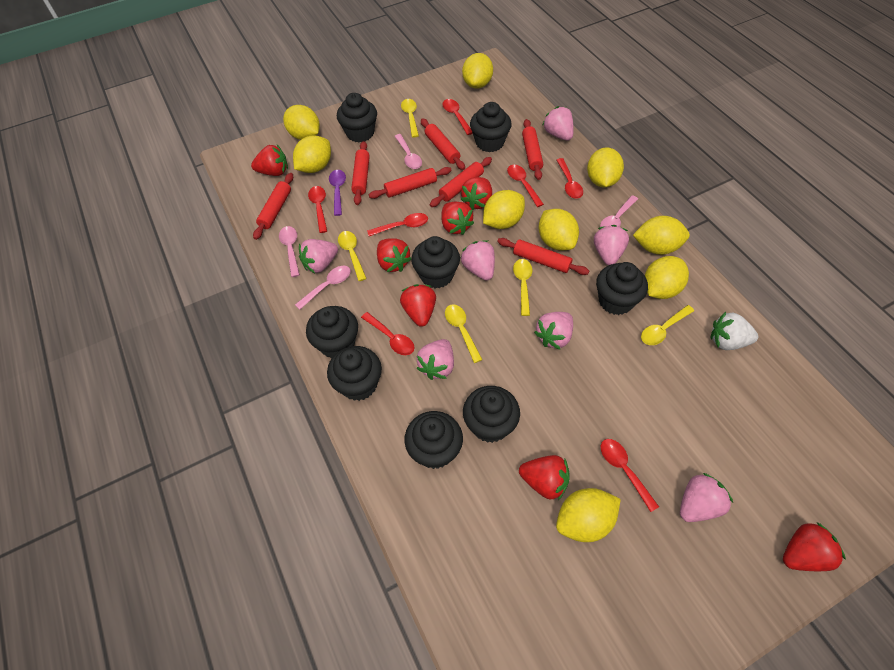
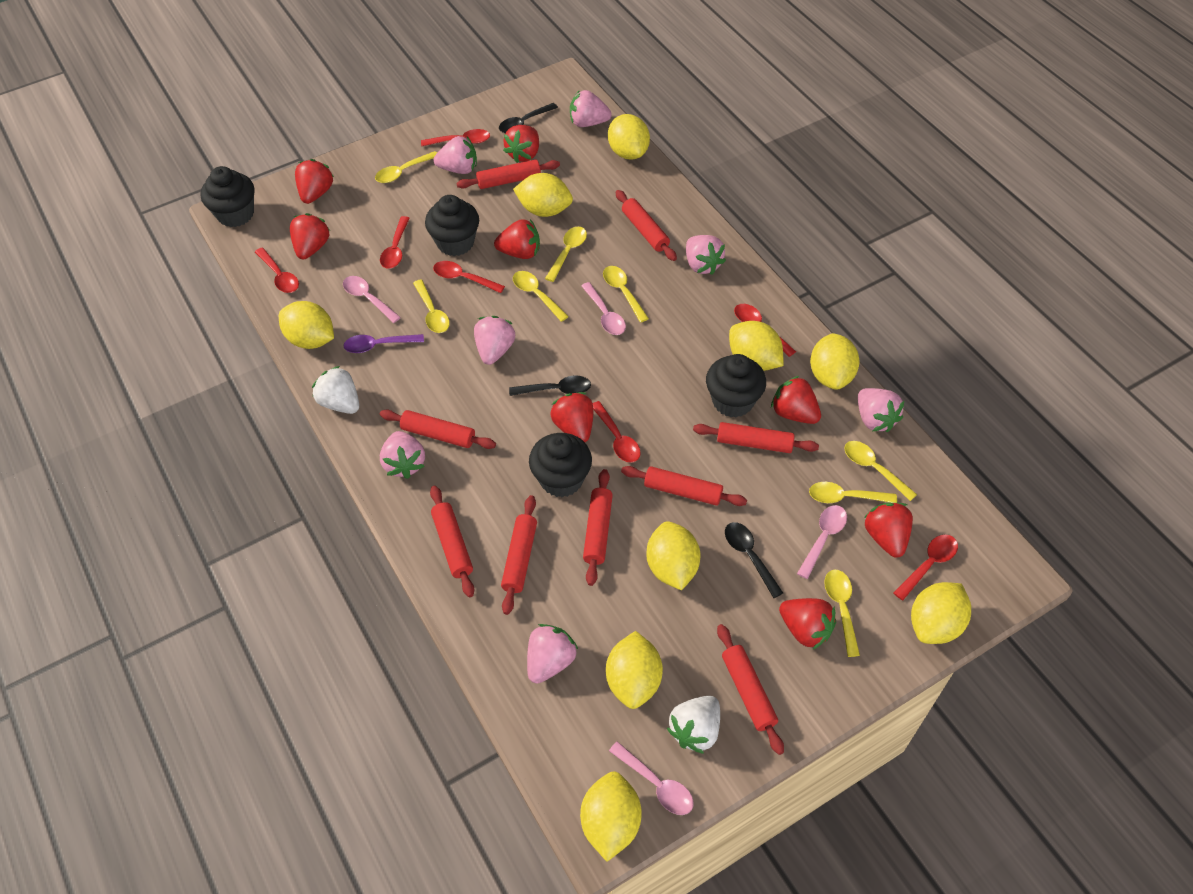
black cupcake: [306,306,358,358] [327,346,382,401] [337,93,377,143] [404,411,463,469] [411,236,460,288] [463,386,520,443] [470,102,512,152] [596,262,648,315] = 8 -> [200,166,255,227] [425,195,479,256] [529,433,592,497] [706,354,766,418] = 4
black spoon: none = 0 -> [499,103,558,133] [509,376,591,396] [725,522,783,598] = 3
red rolling pin: [253,173,293,240] [351,141,370,205] [369,167,452,199] [421,118,465,170] [430,157,492,207] [497,238,589,275] [522,119,543,180] = 7 -> [380,410,496,449] [430,486,475,597] [456,159,560,189] [501,495,537,615] [583,469,613,586] [616,190,677,261] [621,466,747,506] [693,422,819,453] [717,624,784,755] = 9
red strawberry: [251,145,288,176] [377,238,411,272] [400,284,436,327] [441,202,474,235] [461,177,492,210] [519,455,570,500] [783,522,846,571] = 7 -> [290,213,330,259] [295,159,334,204] [494,219,540,259] [503,125,539,163] [551,392,593,442] [771,376,821,424] [779,598,836,649] [864,503,913,558] = 8
white strawberry: [711,312,758,350] = 1 -> [312,366,359,414] [667,696,720,754] = 2
yellow spoon: [338,231,367,281] [401,99,419,137] [445,304,482,363] [513,259,533,316] [641,305,694,345] = 5 -> [375,151,437,183] [413,280,450,333] [513,271,569,322] [545,227,587,282] [603,266,649,323] [809,482,897,503] [824,569,860,657] [844,441,917,501] = 8

